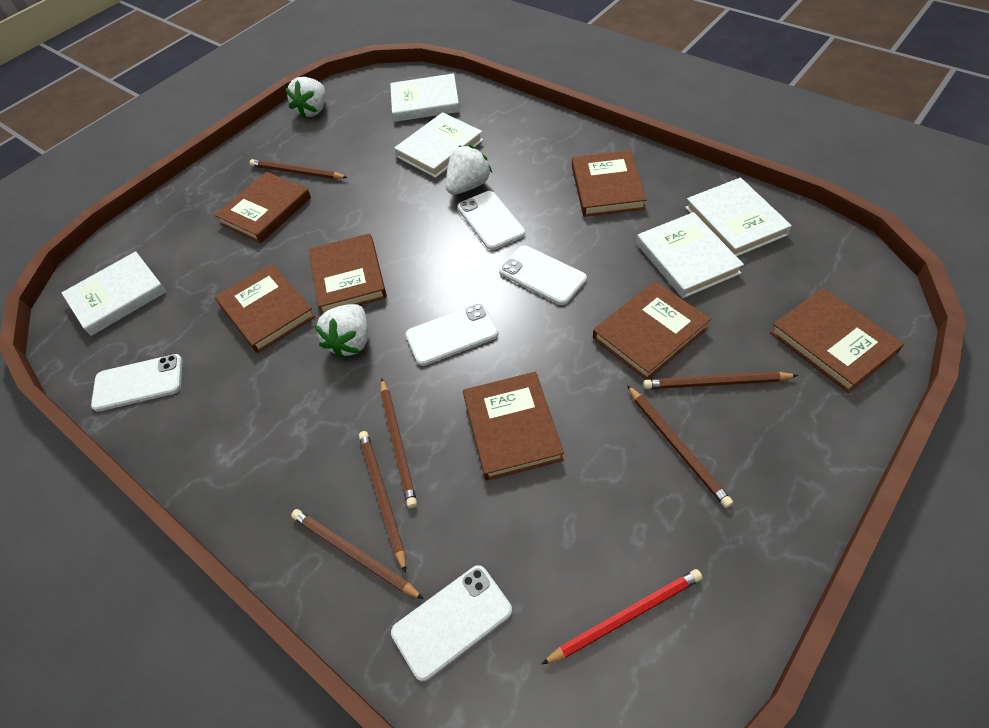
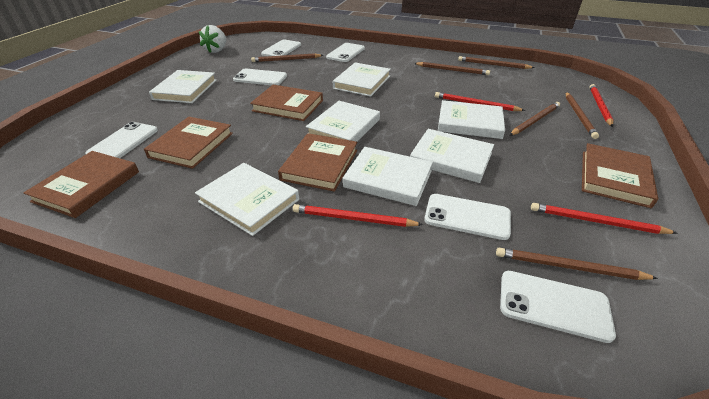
brown book: [215,172,311,243] [215,263,316,353] [309,233,387,314] [463,372,564,481] [572,150,647,217] [593,281,711,380] [770,288,904,393] = 7 -> [23,151,139,218] [144,117,233,169] [250,85,323,121] [278,133,357,192] [582,143,658,208] = 5
red pencil: [542,569,702,664] = 1 -> [293,204,423,227] [435,92,525,111] [531,203,677,234] [589,84,613,127] = 4
white book: [62,251,167,336] [390,73,460,122] [394,112,483,178] [637,212,744,298] [685,177,792,256] = 5 -> [149,70,216,103] [195,163,299,236] [306,101,380,142] [333,62,391,97] [343,147,433,206] [410,129,494,183] [438,100,505,139] = 7
white phone: [91,354,182,412] [391,565,512,681] [406,303,498,366] [458,191,525,250] [499,245,587,305] = 5 -> [85,122,158,158] [233,69,287,85] [261,40,301,56] [326,43,365,62] [424,194,511,240] [500,271,616,343] = 6
white strawberry: [285,77,325,118] [314,304,368,359] [446,145,492,195] = 3 -> [199,25,226,53] = 1

